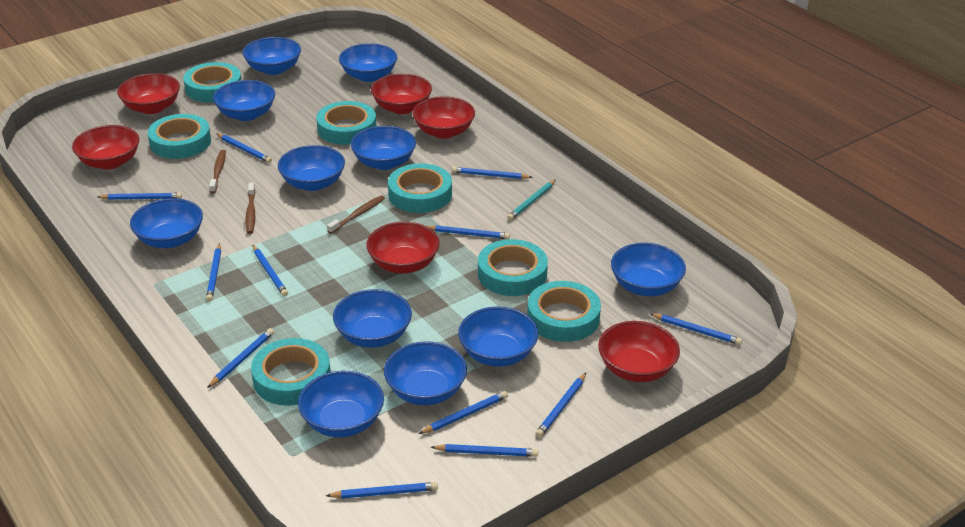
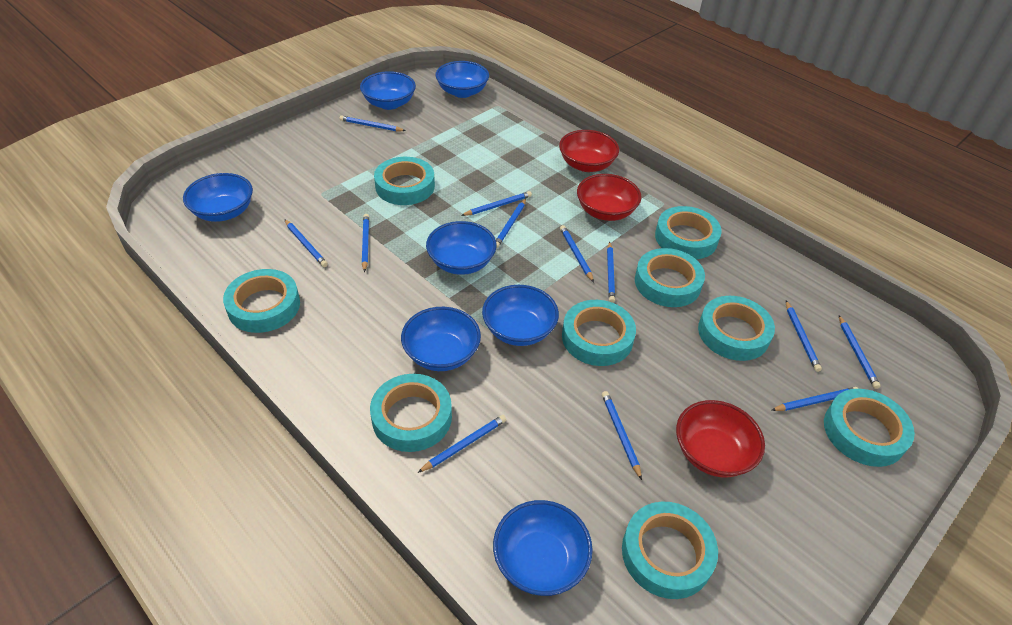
blue bowl: [130,198,203,248] [213,80,275,121] [243,37,301,75] [278,145,345,191] [298,371,384,437] [333,289,412,348] [339,43,397,82] [351,126,416,170] [384,341,467,405] [458,306,538,367] [611,243,686,296] = 11 -> [183,173,253,222] [360,71,416,110] [401,307,481,371] [426,221,497,275] [435,61,489,98] [482,285,559,346] [493,500,593,596] = 7
brown toothbrush: [209,150,226,193] [246,183,255,234] [327,195,385,234] = 3 -> none = 0
red bowl: [72,125,139,170] [117,73,180,114] [366,222,440,274] [371,74,432,114] [412,96,475,139] [598,321,680,382] = 6 -> [559,130,619,172] [577,174,641,221] [676,400,765,478] = 3
turquoise pencil: [507,180,556,220] = 1 -> none = 0
turquoise tape: [148,114,211,159] [183,62,241,103] [251,338,331,406] [316,101,376,145] [388,163,452,213] [478,239,548,296] [527,281,601,342] = 7 -> [223,269,300,333] [370,374,452,452] [374,157,435,205] [562,300,636,366] [622,502,718,599] [635,248,705,307] [655,206,722,260] [698,296,775,361] [824,389,915,467] = 9

